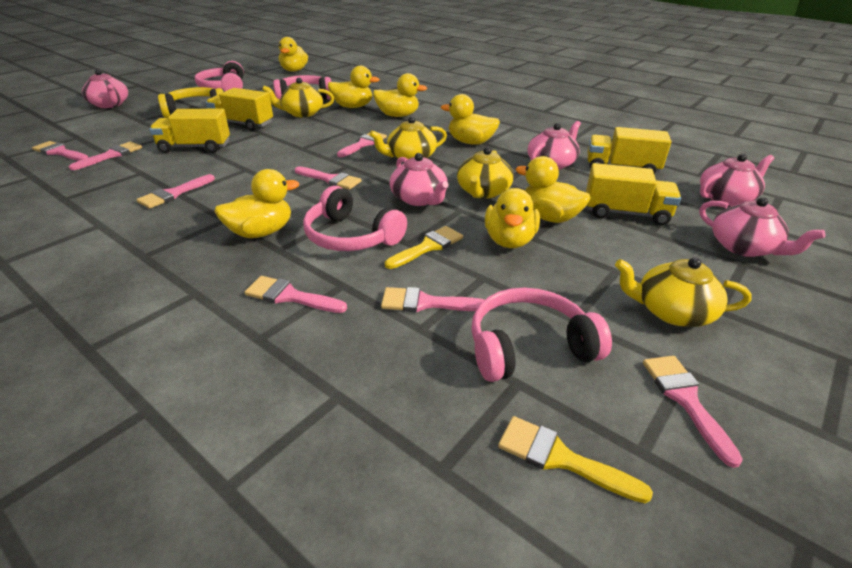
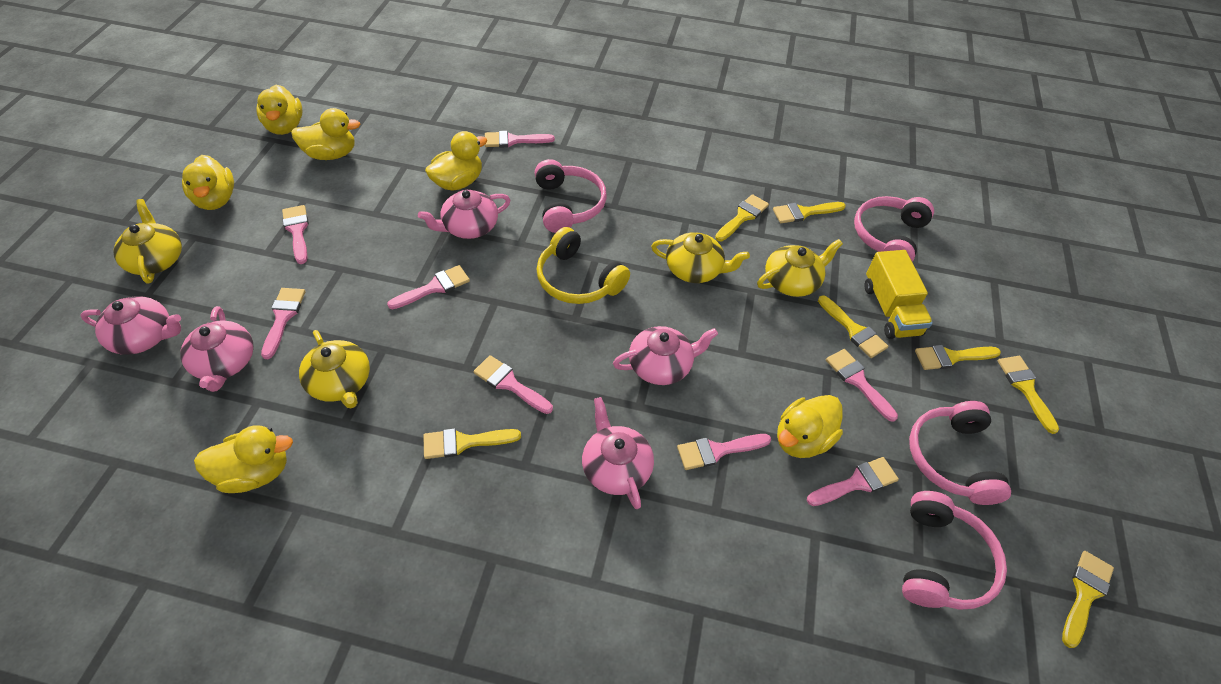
yellow brush: [385,226,463,269] [498,416,653,503] = 2 -> [423,428,521,459] [715,194,769,241] [773,202,846,223] [818,295,888,358] [915,345,1001,370] [998,356,1059,434] [1062,551,1114,648] = 7
yellow duck: [214,169,299,238] [279,37,308,72] [328,66,380,108] [373,73,427,117] [441,94,500,145] [485,188,540,248] [516,156,590,223] = 7 -> [182,155,234,210] [194,426,293,493] [256,85,303,135] [291,108,361,160] [425,131,487,191] [777,395,843,458] = 6
yellow truck: [149,109,230,153] [206,88,273,131] [586,163,681,226] [588,127,671,174] = 4 -> [864,250,933,339] = 1

